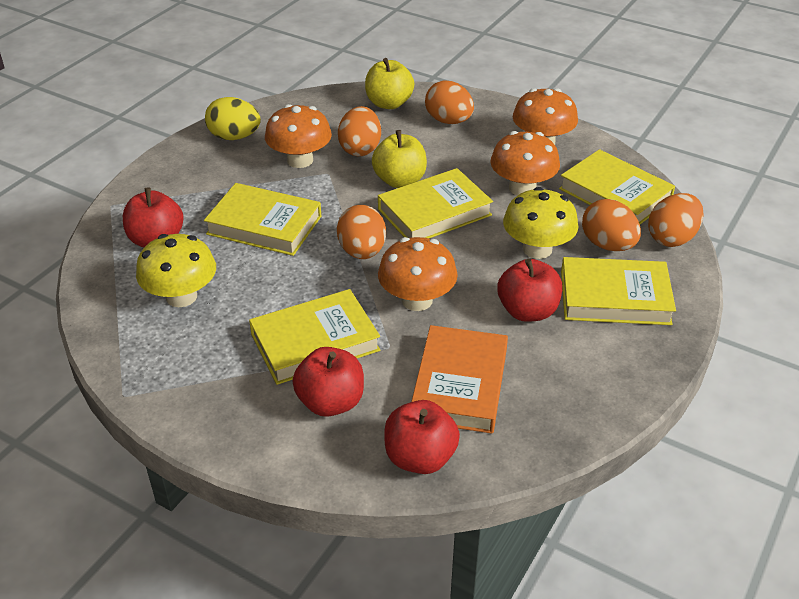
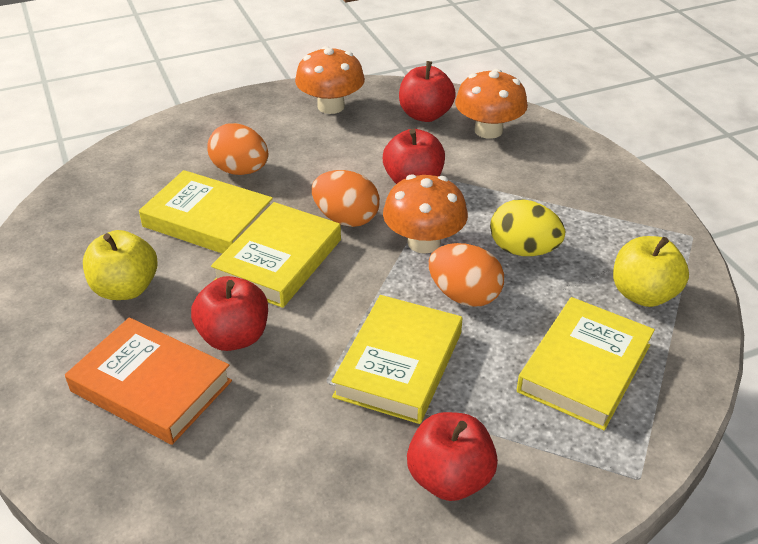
orange egg: [337,205,386,259] [338,106,381,156] [425,80,474,124] [582,199,641,251] [648,193,703,247] = 5 -> [208,123,268,175] [312,170,380,227] [429,243,504,307] = 3
orange mushroom: [265,104,332,168] [378,237,458,311] [490,131,560,196] [513,88,578,145] = 4 -> [295,46,365,114] [383,174,468,254] [455,69,528,139] = 3
yellow book: [204,183,321,256] [249,289,380,385] [378,168,493,239] [559,149,675,224] [561,257,676,325] = 5 -> [139,170,273,254] [211,202,341,308] [331,295,462,424] [517,297,655,430] = 4
yellow mushroom: [136,234,216,307] [503,187,579,259] = 2 -> none = 0

